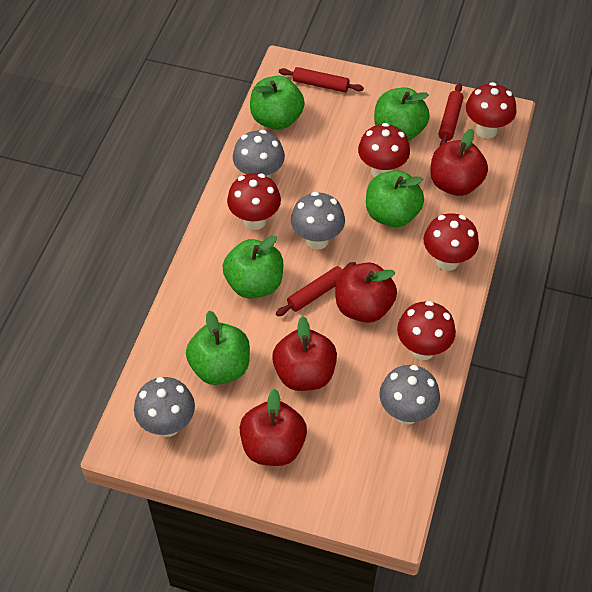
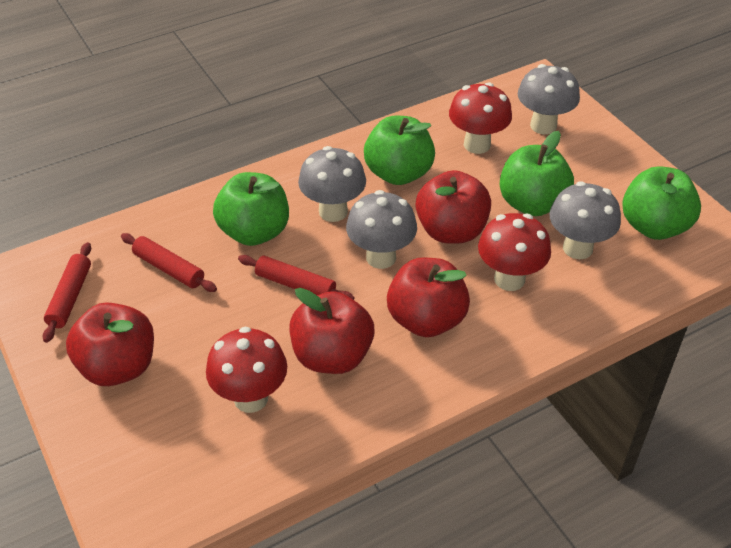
green apple: [186,311,250,385] [223,236,283,299] [250,76,305,130] [366,170,424,227] [374,88,430,141] = 5 -> [213,172,289,246] [364,116,435,185] [500,131,574,216] [622,166,701,240] = 4
red mushroom: [227,173,281,230] [358,123,410,177] [397,301,456,360] [423,213,479,271] [466,82,517,139] = 5 -> [206,327,287,413] [449,82,512,154] [478,213,551,291] = 3

